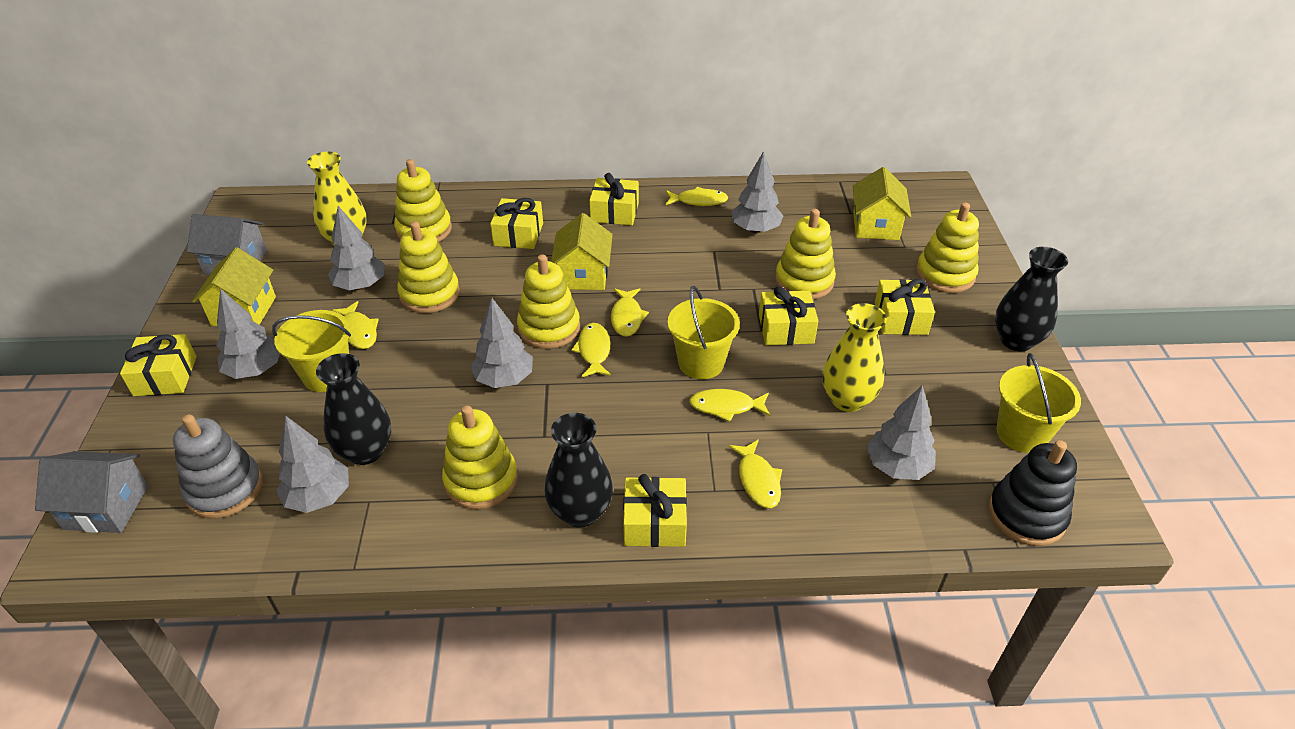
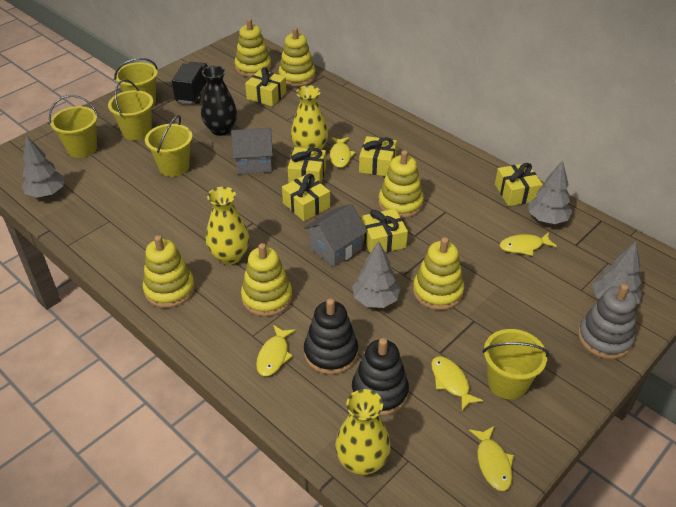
black stacking toy: [988,440,1077,546] = 1 -> [304,299,358,375] [352,338,409,416] = 2
black truck: none = 0 -> [172,62,209,104] = 1
black vase: [316,353,391,465] [544,413,613,527] [995,247,1068,352] = 3 -> [201,66,237,136] = 1
grey tree: [216,288,280,379] [276,415,349,513] [328,206,385,290] [470,297,533,388] [731,151,783,233] [866,385,936,480] = 6 -> [22,135,65,198] [352,241,400,308] [529,160,572,224] [592,241,642,305] = 4
yellow bucket: [272,310,351,392] [668,286,740,379] [996,353,1081,453] = 3 -> [49,95,98,158] [108,79,153,140] [114,58,158,106] [145,115,192,177] [482,329,549,399] = 5
yellow fish: [332,301,379,349] [571,323,611,377] [611,288,649,337] [666,187,729,206] [689,389,770,422] [728,439,782,508] = 6 -> [256,325,296,376] [330,137,356,168] [431,356,483,411] [469,426,514,491] [500,232,557,256] = 5
yellow house: [192,247,276,326] [551,213,613,290] [853,167,911,240] = 3 -> none = 0
yellow vase: [307,152,367,245] [822,303,887,412] = 2 -> [206,187,249,265] [291,85,328,150] [335,389,391,475] = 3

